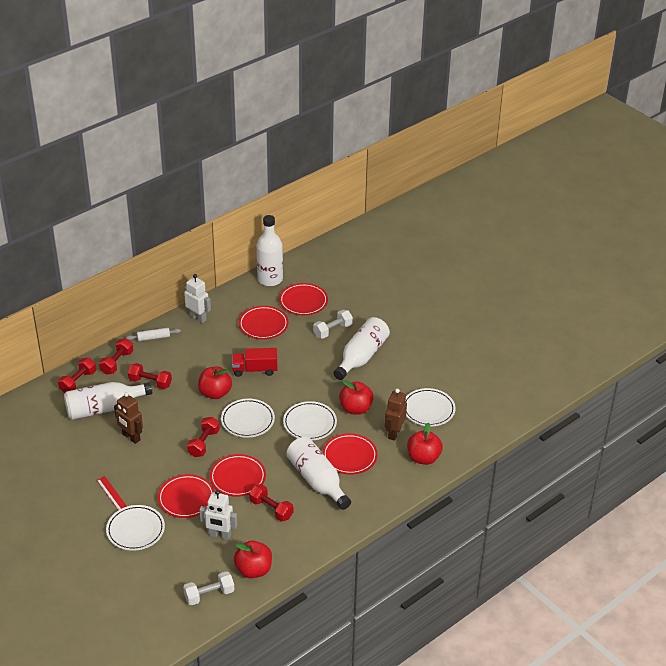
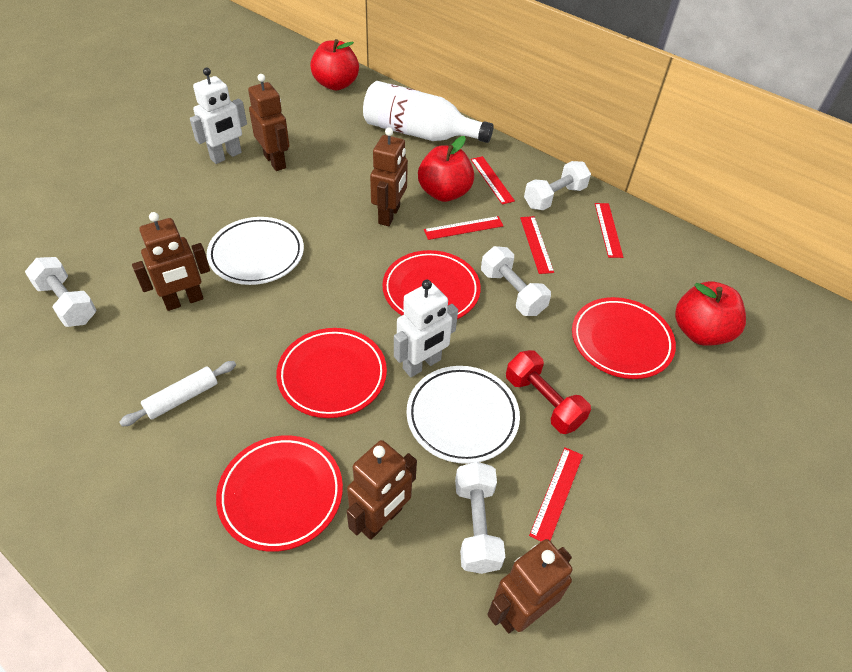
brown robot: [114,392,143,444] [385,389,407,441] = 2 -> [132,212,210,311] [248,74,290,171] [347,440,417,540] [370,127,408,226] [487,539,573,633] = 5
red apple: [198,366,232,399] [234,541,272,578] [339,380,374,415] [407,423,443,465] = 4 -> [310,39,359,90] [418,136,474,202] [675,281,746,346] = 3
red dumbbell: [58,358,96,393] [99,338,133,375] [128,363,172,390] [187,417,220,457] [249,484,293,522] = 5 -> [506,350,591,434] = 1
red plate: [158,474,214,518] [210,454,266,497] [239,306,288,339] [279,283,328,315] [322,433,378,475] = 5 -> [216,435,343,552] [276,328,387,418] [382,250,481,319] [572,297,676,379] = 4
red ruler: [97,476,127,510] = 1 -> [424,216,504,240] [471,156,515,205] [520,216,554,274] [529,447,583,542] [595,203,623,258] = 5
red truck: [232,348,277,377] = 1 -> none = 0
white bottle: [64,382,152,420] [257,215,283,286] [286,437,351,510] [333,317,390,380] = 4 -> [363,81,494,143] = 1
white dumbbell: [183,571,234,605] [313,310,353,339] = 2 -> [25,257,97,327] [455,462,505,574] [481,246,551,316] [524,161,591,210] = 4
white plate: [106,505,165,551] [221,399,275,438] [283,401,337,440] [406,388,456,426] = 4 -> [207,217,304,285] [406,366,520,464] = 2

